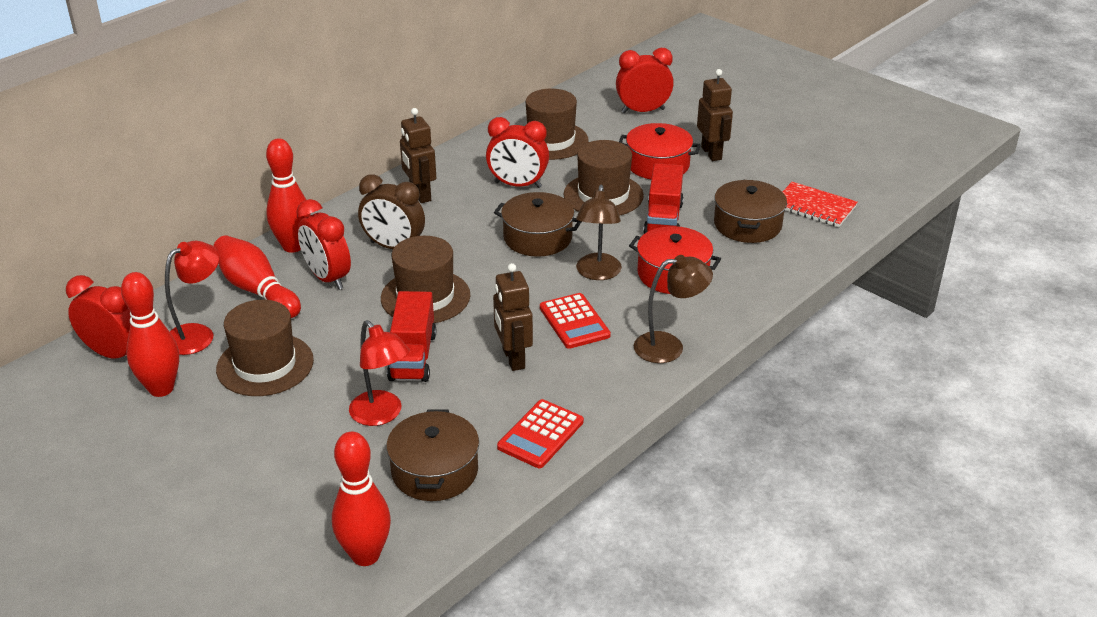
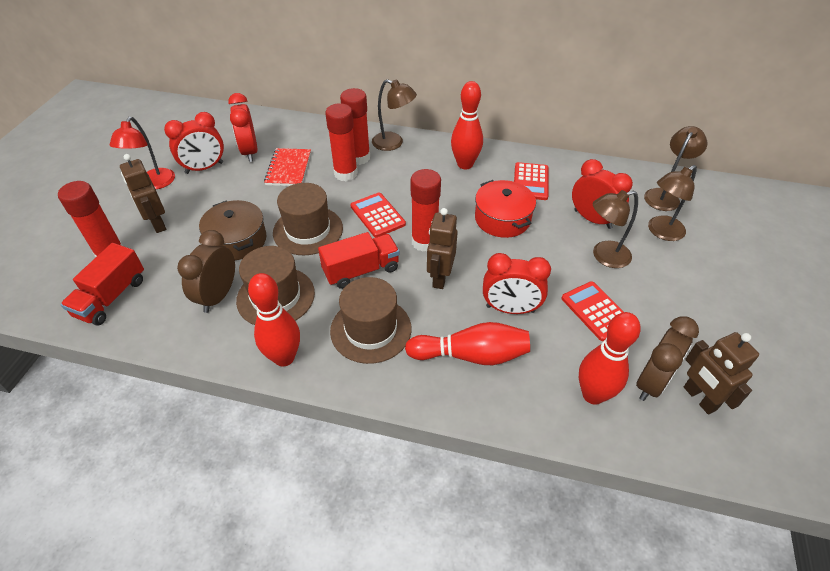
brown clock: [358,174,425,249] = 1 -> [177,230,235,313] [636,316,699,401] = 2
brown hat: [216,300,314,396] [381,236,470,323] [526,89,588,160] [564,140,644,216] = 4 -> [236,246,315,325] [273,183,343,255] [330,277,412,364] = 3
brown lamp: [576,185,622,280] [634,255,713,363] = 2 -> [372,79,417,151] [593,190,638,268] [644,126,707,211] [648,165,697,241] = 4
brown pot: [386,409,479,501] [494,192,582,257] [714,180,787,243] = 3 -> [199,200,267,260] = 1
red calculator: [497,399,584,468] [540,293,611,349] = 2 -> [350,192,406,237] [514,162,548,200] [561,281,624,341] = 3
red glue stick: none = 0 -> [58,181,123,257] [325,103,358,181] [340,88,370,165] [411,169,441,252] = 4
red lamp: [165,241,219,355] [349,320,410,426] = 2 -> [110,117,175,189] = 1
red pot: [619,123,701,179] [629,226,721,294] = 2 -> [475,180,536,238] = 1

